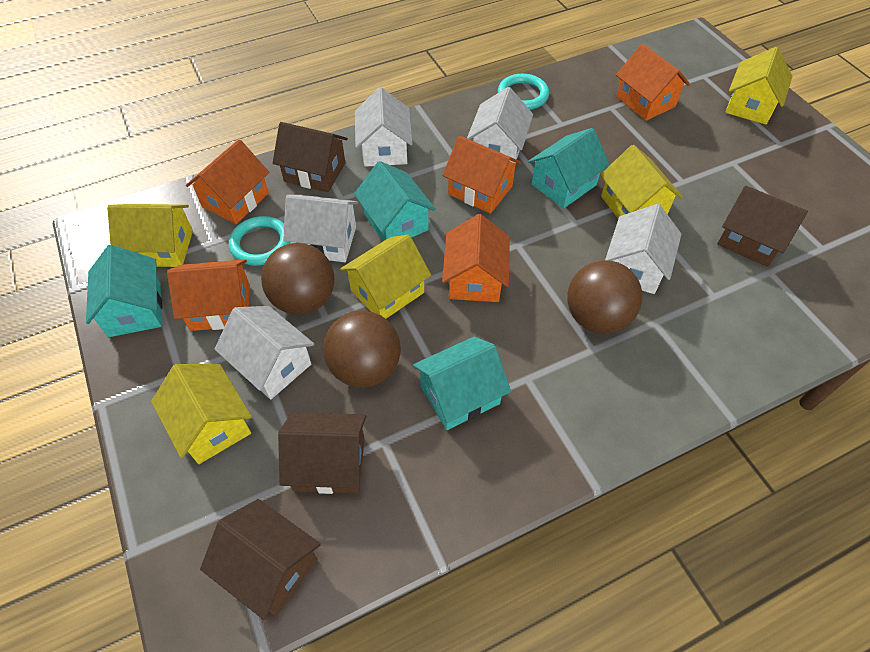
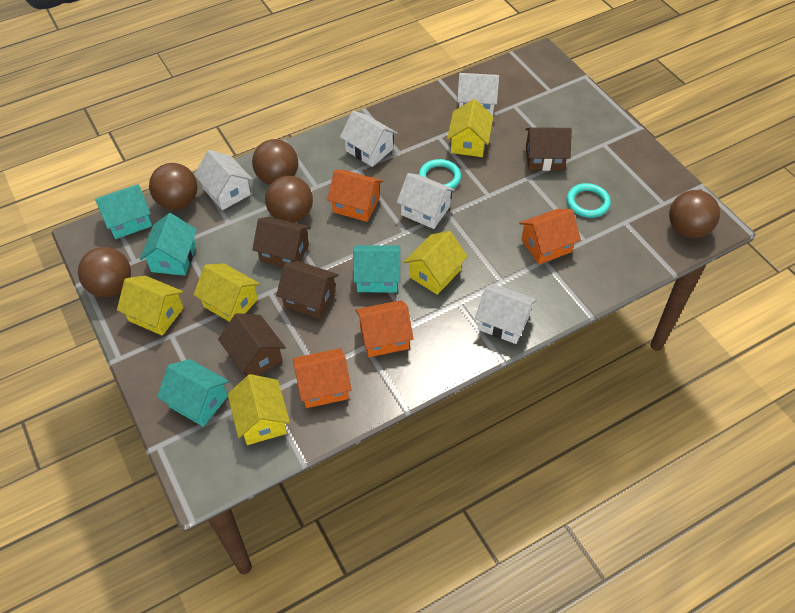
brown ball: [261,243,335,315] [323,310,401,388] [567,261,643,334] = 3 -> [78,247,131,297] [149,163,197,210] [252,139,298,185] [265,176,313,223] [669,190,720,238] = 5
orange house: [167,259,250,331] [186,139,270,224] [442,136,521,214] [442,214,510,302] [616,44,690,121] = 5 -> [293,348,352,408] [327,170,383,222] [355,300,414,357] [519,209,581,264] = 4

